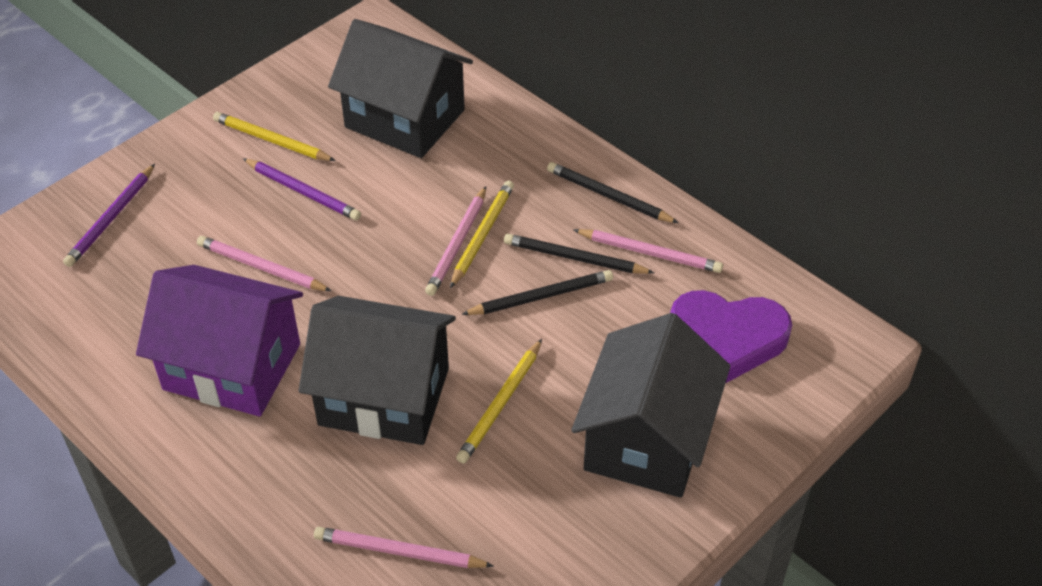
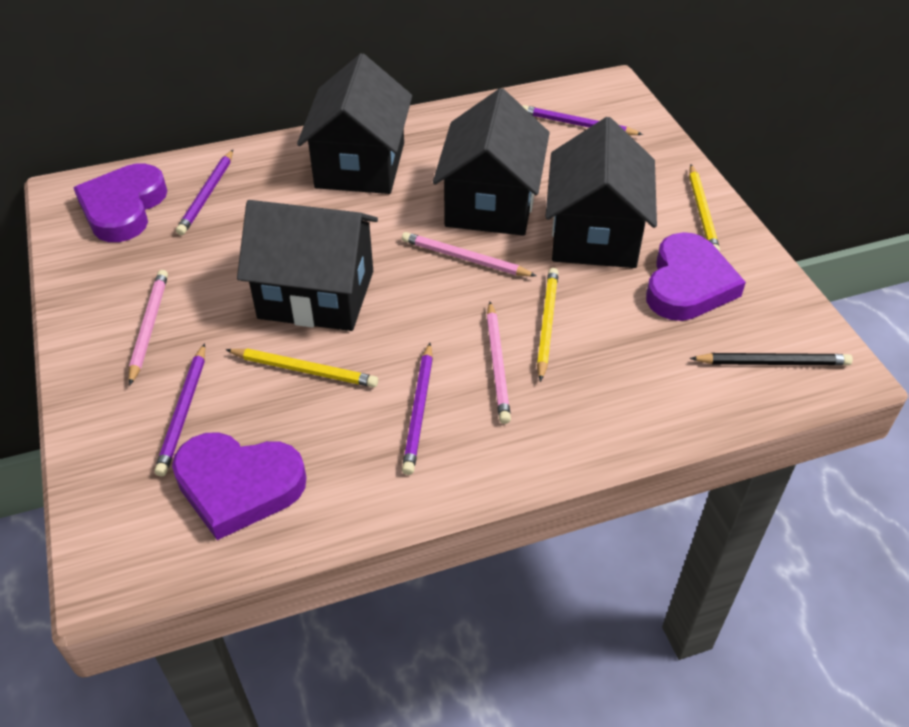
black house: [299,296,456,445] [328,19,473,158] [571,313,730,498] = 3 -> [237,200,378,331] [297,53,412,194] [433,88,550,236] [545,117,657,268] = 4
black pencil: [461,270,613,315] [504,234,655,274] [547,162,679,223] = 3 -> [690,353,853,365] = 1
pink pencil: [197,236,331,291] [314,527,493,568] [425,187,486,296] [573,229,723,273] = 4 -> [129,270,168,386] [402,232,536,277] [487,302,511,424] = 3
purple heart: [670,290,792,383] = 1 -> [74,164,167,242] [172,432,307,540] [646,232,746,321] = 3
purple house: [136,265,303,416] = 1 -> none = 0
purple pencil: [63,164,155,267] [243,158,361,220] = 2 -> [154,343,205,476] [176,150,233,235] [402,343,433,475] [523,105,643,135] = 4

